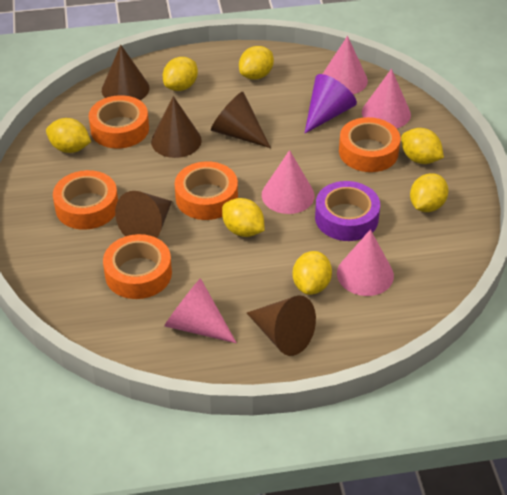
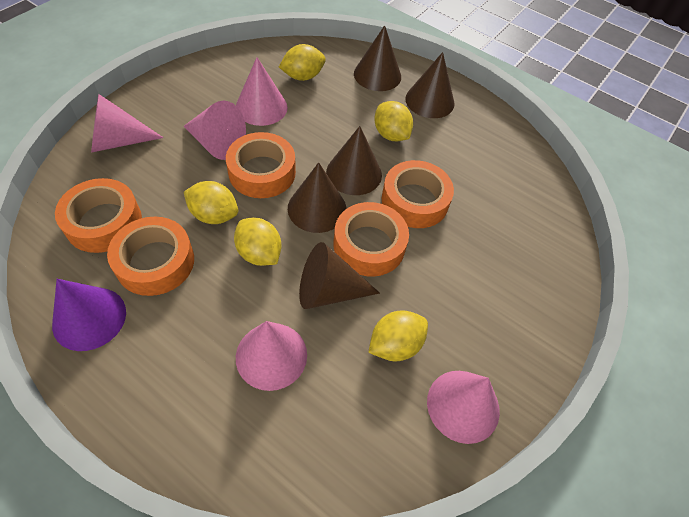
purple tape: [315,181,380,241] = 1 -> none = 0
yellow lemon: [46,118,91,153] [163,57,198,91] [222,198,265,237] [239,46,274,80] [293,251,332,295] [401,128,444,164] [410,173,448,212] = 7 -> [184,181,238,224] [234,218,281,266] [279,44,326,81] [368,311,428,361] [374,101,413,141] = 5

